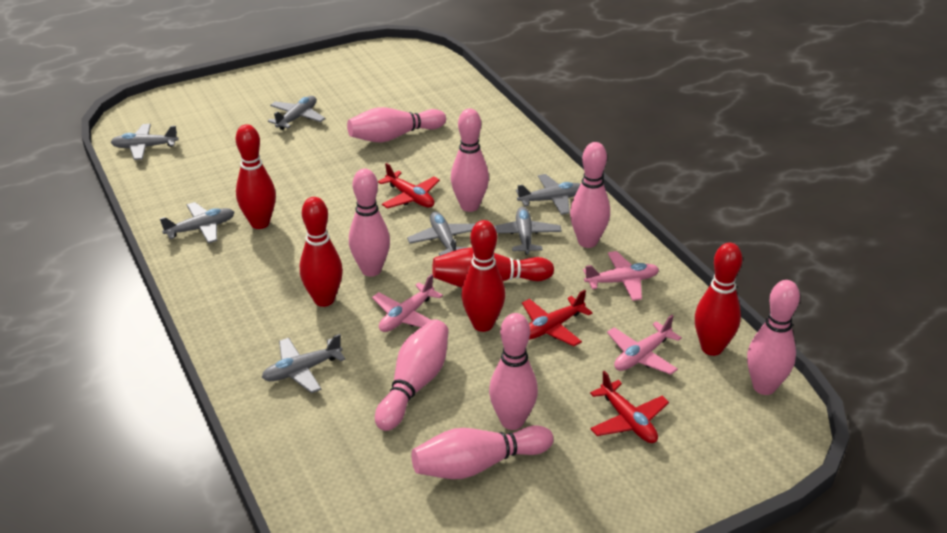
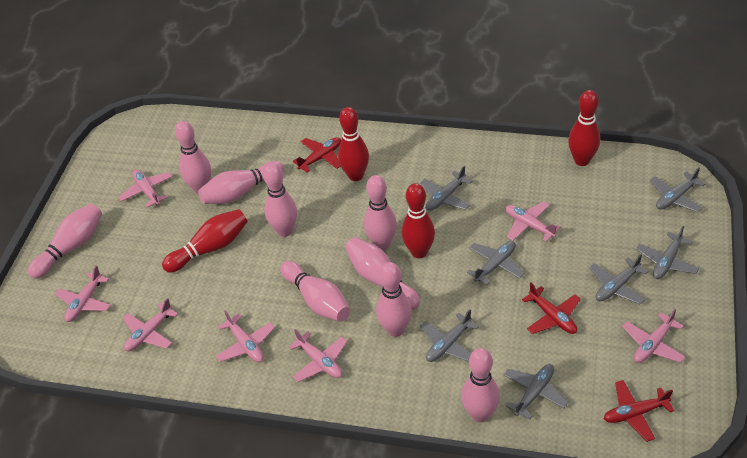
pink bowling pin: [347,107,446,143] [349,169,390,277] [375,319,449,431] [412,425,553,479] [451,109,489,212] [489,313,538,430] [570,142,610,248] [747,280,800,395] = 8 -> [28,203,102,279] [175,121,211,194] [198,161,284,204] [263,163,297,237] [280,261,350,322] [345,237,420,310] [364,175,397,250] [376,262,412,337] [461,348,500,422] = 9
pink plane: [372,274,443,332] [583,251,659,301] [607,315,682,375] = 3 -> [55,265,111,322] [119,169,173,208] [123,298,178,351] [216,310,275,362] [289,329,348,382] [505,201,561,242] [622,309,685,363] = 7
red bowling pin: [236,124,276,229] [300,197,343,307] [432,247,554,288] [461,220,505,332] [695,243,742,356] = 5 -> [162,209,248,273] [338,107,369,181] [402,183,435,258] [568,90,600,166] = 4

